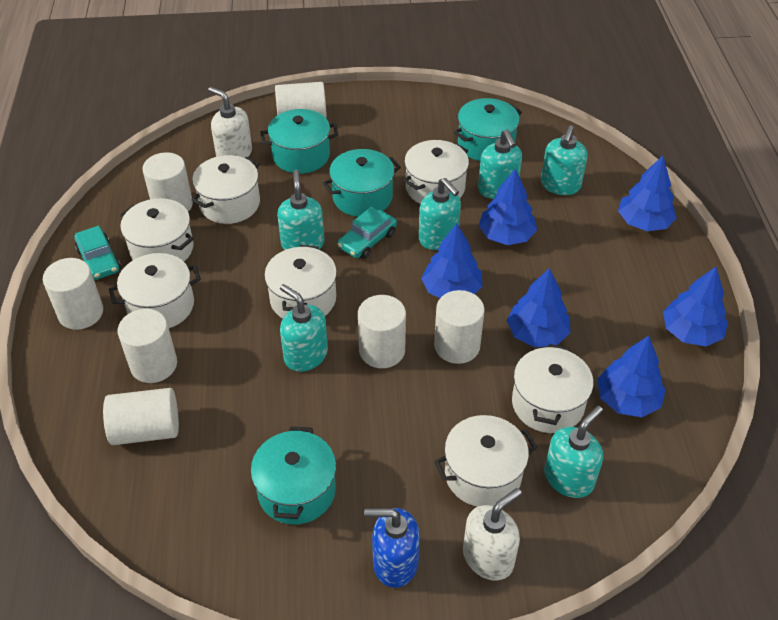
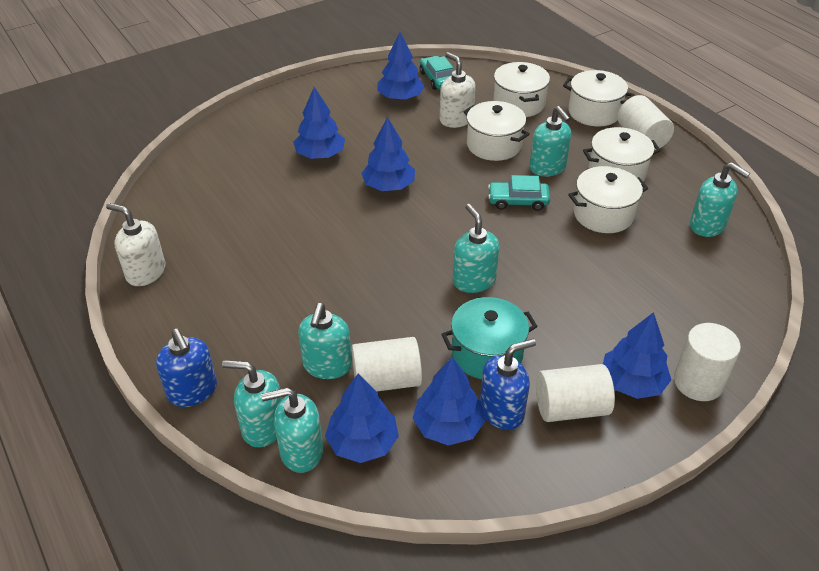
blue soap dispenser: [364,508,420,588] = 1 -> [156,329,217,407] [480,339,536,430] = 2
turquoise pot: [251,426,336,524] [261,109,338,174] [323,149,401,217] [454,98,522,161] = 4 -> [441,297,538,379] = 1
white cylinder: [43,258,103,330] [103,388,179,445] [118,309,177,383] [142,152,193,212] [275,82,327,118] [358,295,406,368] [434,290,485,364] = 7 -> [351,337,422,392] [536,364,615,422] [617,95,674,150] [674,323,741,401] = 4
white pot: [109,253,201,328] [120,198,194,261] [192,155,260,224] [264,245,337,319] [404,140,469,204] [434,415,537,507] [512,344,594,433] = 7 -> [463,101,530,161] [493,62,550,117] [563,70,635,126] [568,166,648,233] [583,127,661,182] = 5

